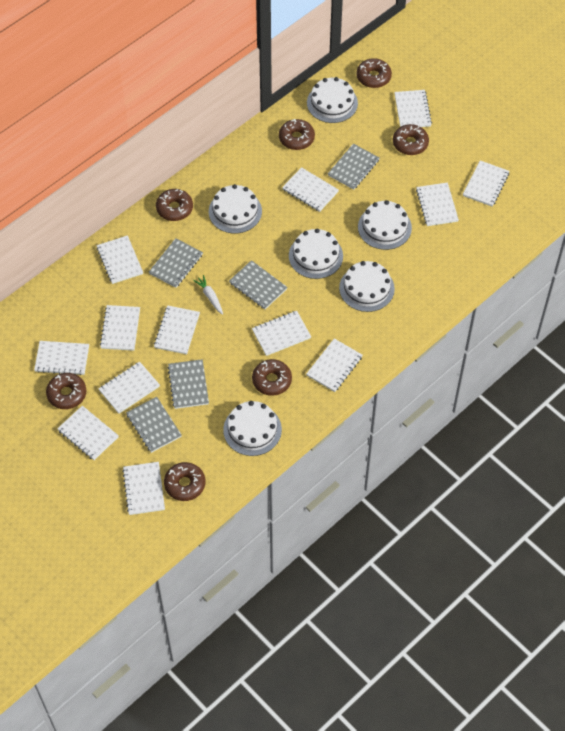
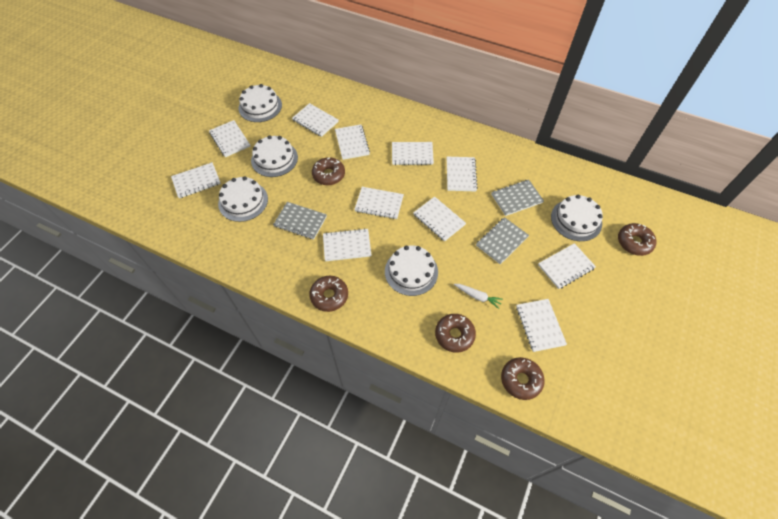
brown donut: [46,373,86,409] [156,189,193,221] [164,462,205,501] [252,359,292,396] [279,119,315,150] [356,58,392,88] [393,124,429,155] = 7 -> [309,276,348,312] [312,157,345,185] [435,314,476,353] [501,357,545,400] [618,223,656,256] = 5
grey notebook: [126,397,182,453] [149,238,203,288] [168,359,209,409] [229,260,287,309] [328,144,379,190] = 5 -> [273,202,327,240] [476,217,529,264] [491,180,544,216] = 3
white cake: [209,184,262,233] [223,401,282,456] [289,228,343,279] [307,77,358,123] [339,261,395,312] [358,200,412,250] = 6 -> [218,176,268,222] [238,84,282,122] [251,135,298,177] [385,245,438,296] [551,195,603,241] = 5
white notebook: [34,341,89,375] [57,406,119,460] [96,235,143,284] [99,362,160,414] [100,305,140,351] [122,462,165,515] [154,305,200,354] [252,311,311,356] [282,167,339,212] [306,338,363,392] [394,90,432,127] [416,182,459,226] [463,161,510,207] = 13 -> [171,162,221,198] [209,120,250,157] [292,103,339,137] [323,228,371,261] [335,124,370,160] [354,187,404,219] [392,142,434,165] [413,197,466,242] [447,157,478,192] [516,299,567,352] [538,243,596,289] = 11

